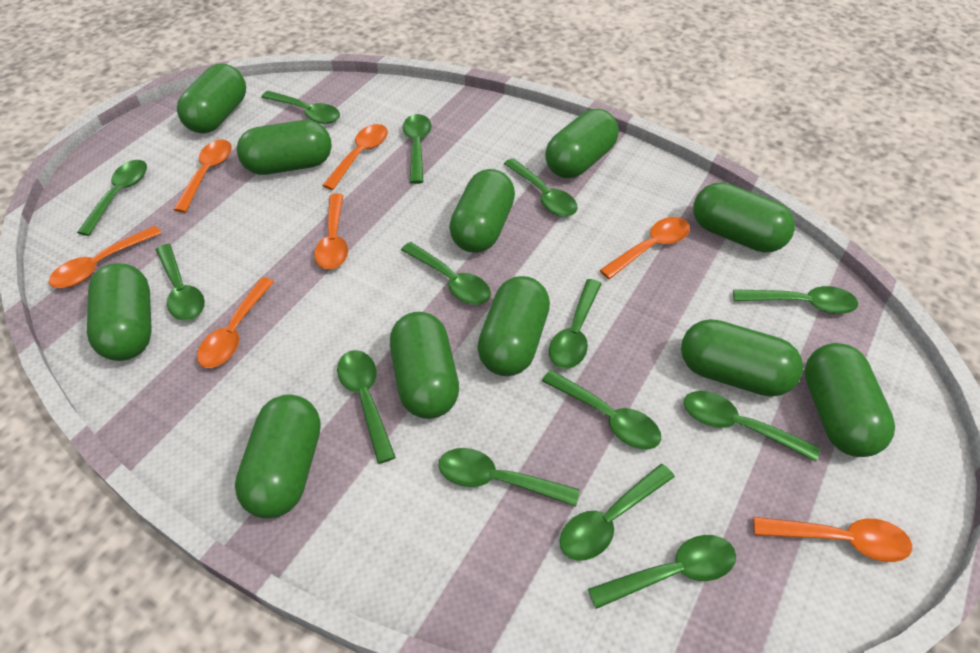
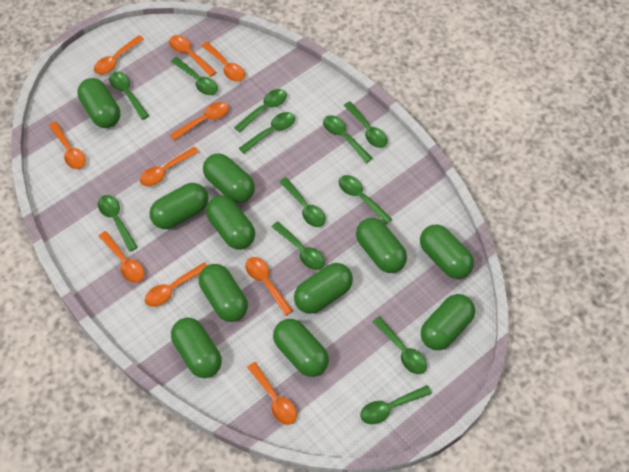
green spoon: [77,160,147,236] [156,244,205,321] [261,91,340,124] [337,350,396,464] [401,242,491,305] [403,114,431,184] [439,448,580,506] [504,158,577,217] [542,370,661,449] [549,279,601,369] [560,464,675,561] [588,535,736,609] [684,391,820,462] [733,286,858,314] = 14 -> [98,195,138,252] [109,72,149,120] [171,57,218,95] [234,89,287,132] [239,112,295,153] [272,221,325,270] [279,177,326,227] [323,115,373,163] [339,175,392,224] [344,101,388,148] [360,385,432,424] [372,316,427,374] = 12
orange spoon: [49,226,162,288] [173,140,232,213] [197,277,274,368] [314,193,348,269] [322,124,388,190] [600,217,690,279] [753,517,912,562] = 7 -> [49,122,86,169] [94,35,144,75] [99,231,144,283] [140,147,199,186] [145,263,207,307] [169,35,216,77] [170,102,229,141] [201,42,245,82] [245,257,293,316] [247,362,297,425] = 10

